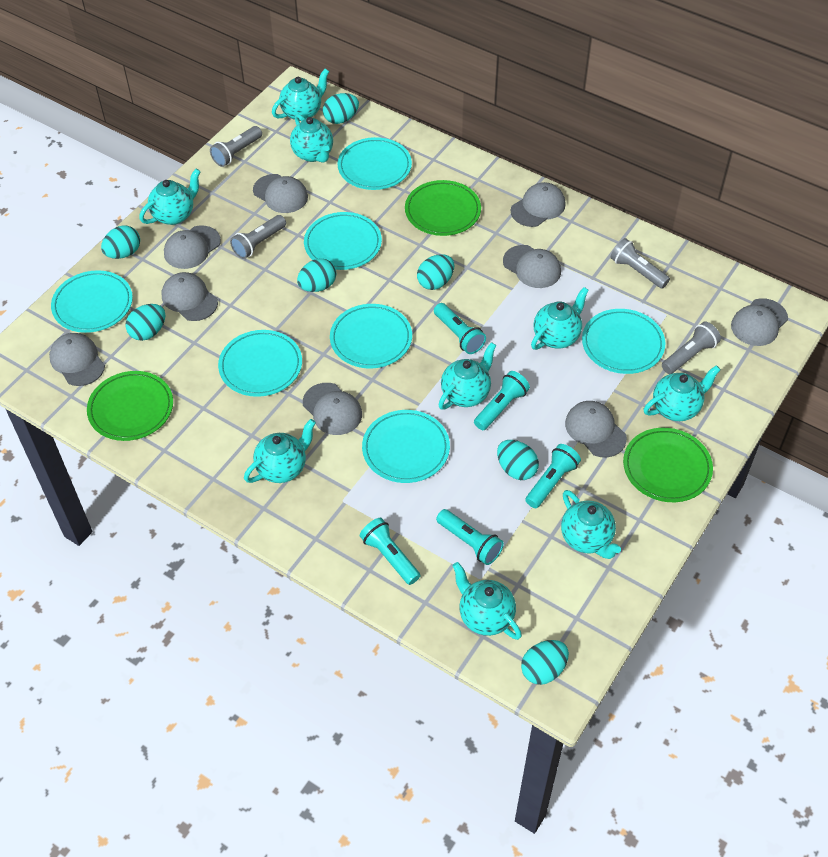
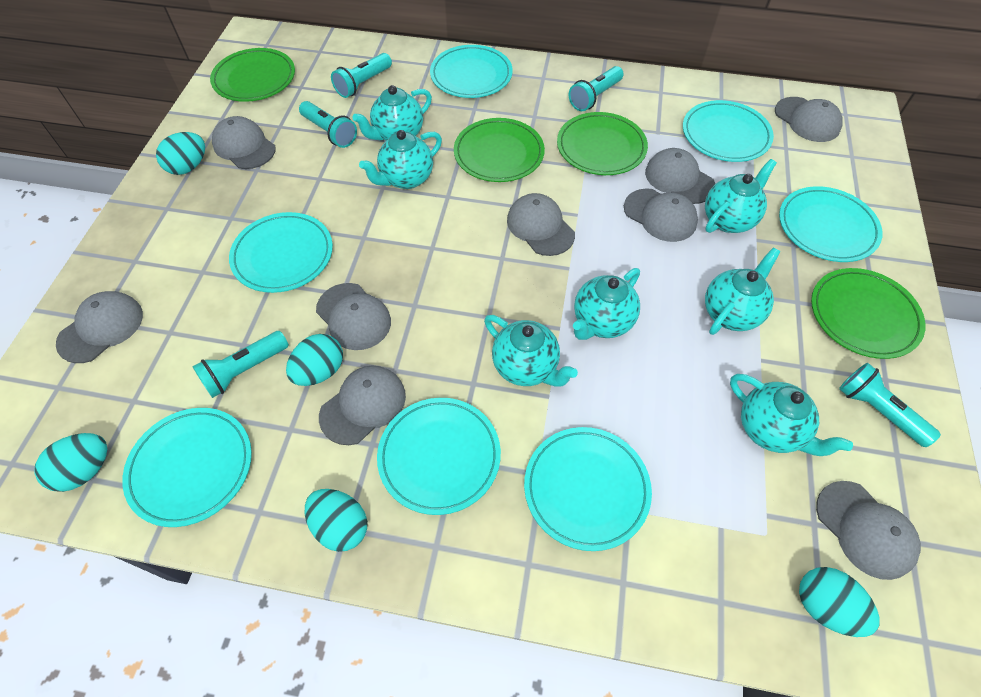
green plate: [87,371,173,441] [405,180,481,236] [623,428,713,502] = 3 -> [210,48,295,102] [454,118,545,182] [557,112,648,175] [811,268,925,359] = 4
grey flashlight: [210,126,262,167] [230,215,286,259] [610,238,670,289] [662,322,721,374] = 4 -> none = 0
turquoise egg: [101,225,140,259] [125,304,165,341] [297,258,336,292] [323,93,359,124] [417,254,454,290] [497,440,539,480] [521,640,569,685] = 7 -> [34,433,107,492] [156,132,205,175] [286,334,343,386] [305,489,367,552] [799,567,880,637] = 5
turquoise teapot: [139,169,201,225] [244,419,316,483] [272,69,329,121] [290,113,333,163] [438,342,496,410] [452,562,522,640] [531,287,589,350] [561,490,621,559] [644,365,721,421] = 9 -> [352,85,432,141] [359,130,442,189] [484,315,578,387] [573,268,640,340] [705,159,777,233] [705,247,780,335] [730,374,853,456] = 7

